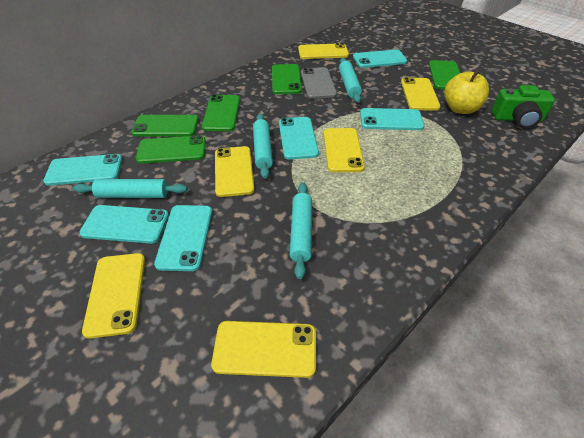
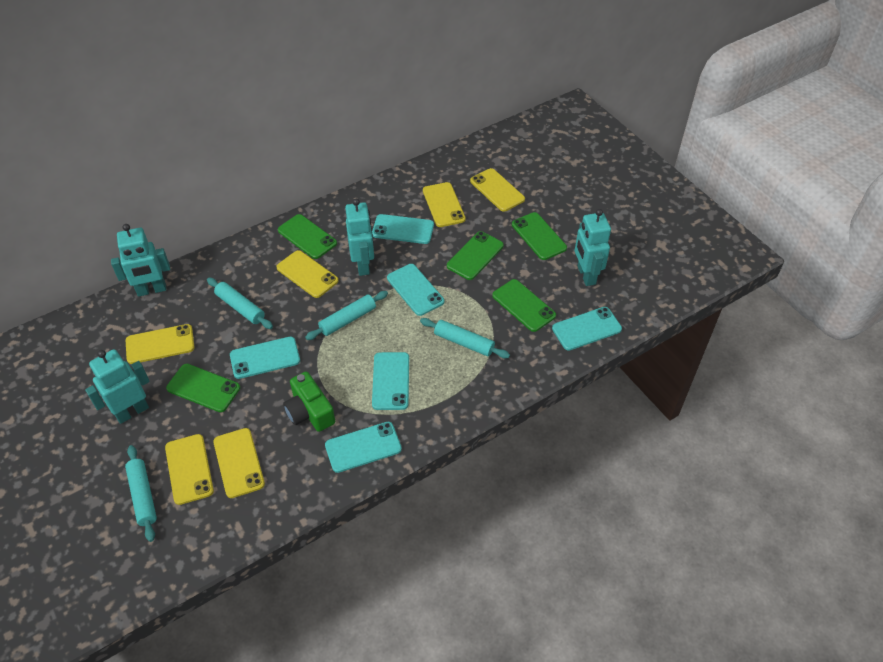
grey phone: [301,67,337,99] = 1 -> none = 0
turquoise robot: none = 0 -> [85,349,150,424] [111,224,170,297] [345,199,374,276] [575,209,611,286] = 4
yellow apple: [444,70,489,114] = 1 -> none = 0

